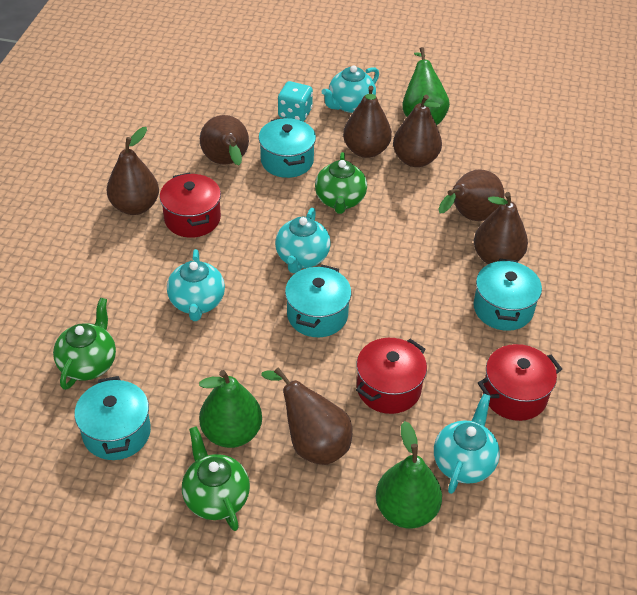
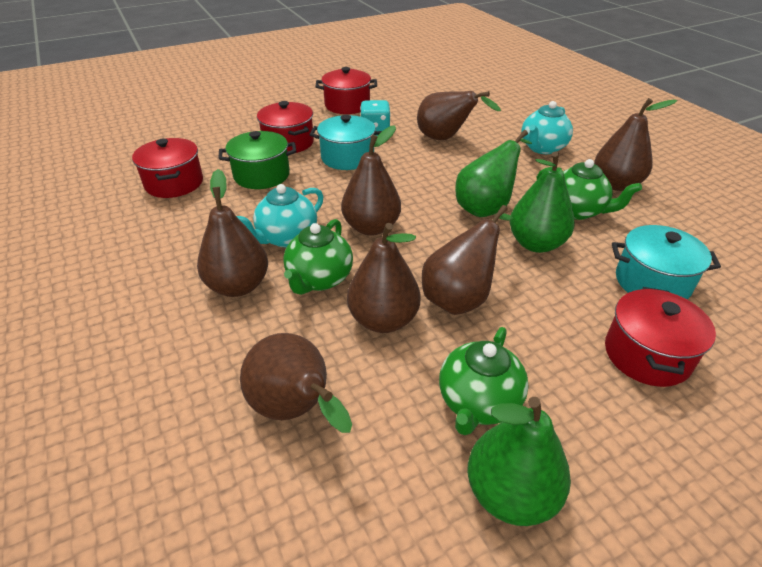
green pot: none = 0 -> [218,131,297,189] = 1
red pot: [160,173,221,238] [356,338,427,414] [478,344,562,421] = 3 -> [132,138,203,198] [257,101,314,153] [315,67,377,114] [605,287,716,387] = 4
turquoise pot: [74,376,151,460] [258,118,316,178] [285,265,351,337] [473,259,542,331] = 4 -> [309,115,382,170] [612,225,721,300] = 2
turquoise teapot: [167,249,225,321] [275,208,331,273] [321,65,379,113] [434,393,500,494] = 4 -> [236,184,323,247] [521,101,573,154] = 2

